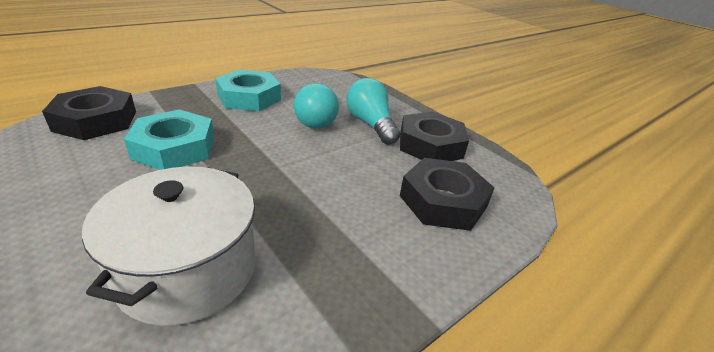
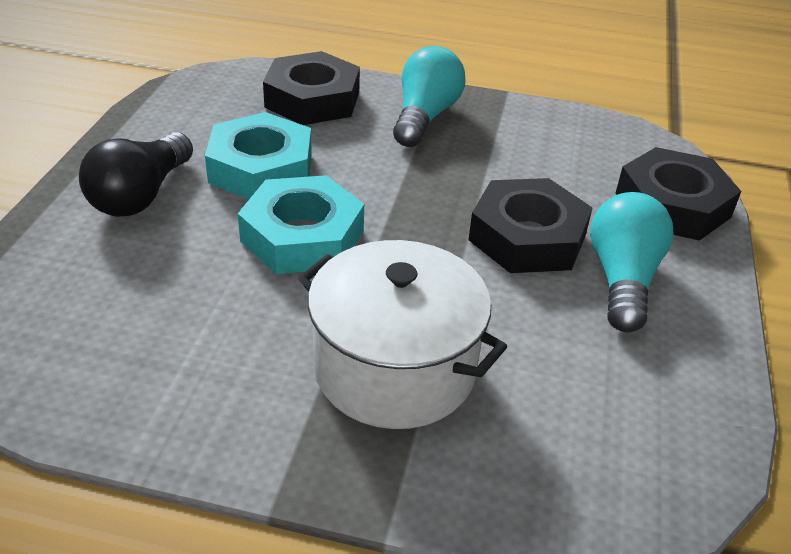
black light bulb: none = 0 -> [79,132,193,217] = 1

